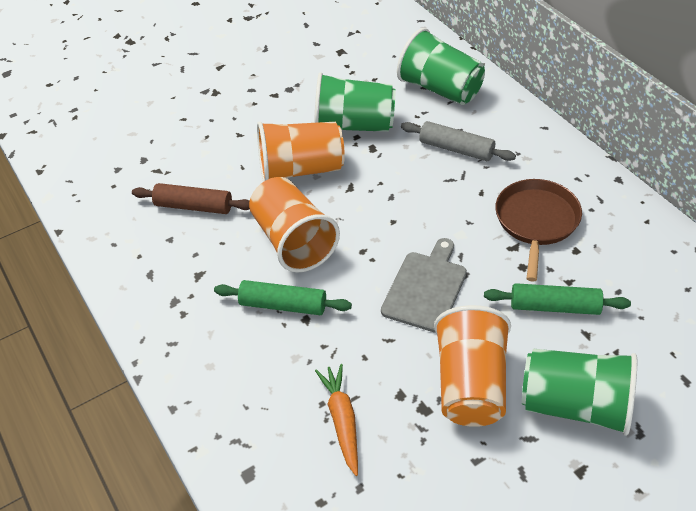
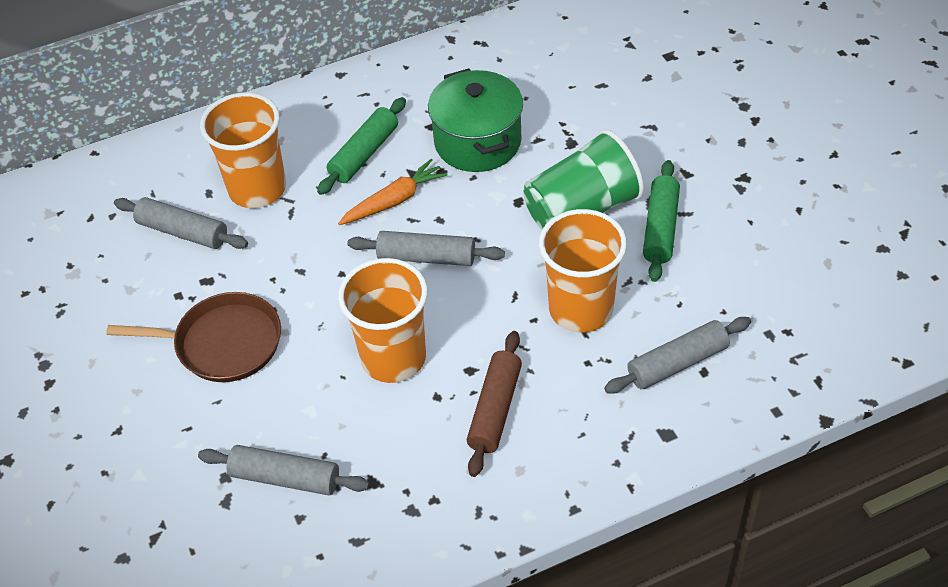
green cup: [314,72,396,132] [397,28,485,105] [522,349,637,436] = 3 -> [523,129,644,230] = 1
green pot: none = 0 -> [428,68,523,172] = 1
grey cutting board: [381,238,467,333] = 1 -> none = 0
grey rolling pin: [401,121,516,161] = 1 -> [114,197,248,249] [198,445,370,495] [347,231,505,266] [604,317,751,394] = 4

